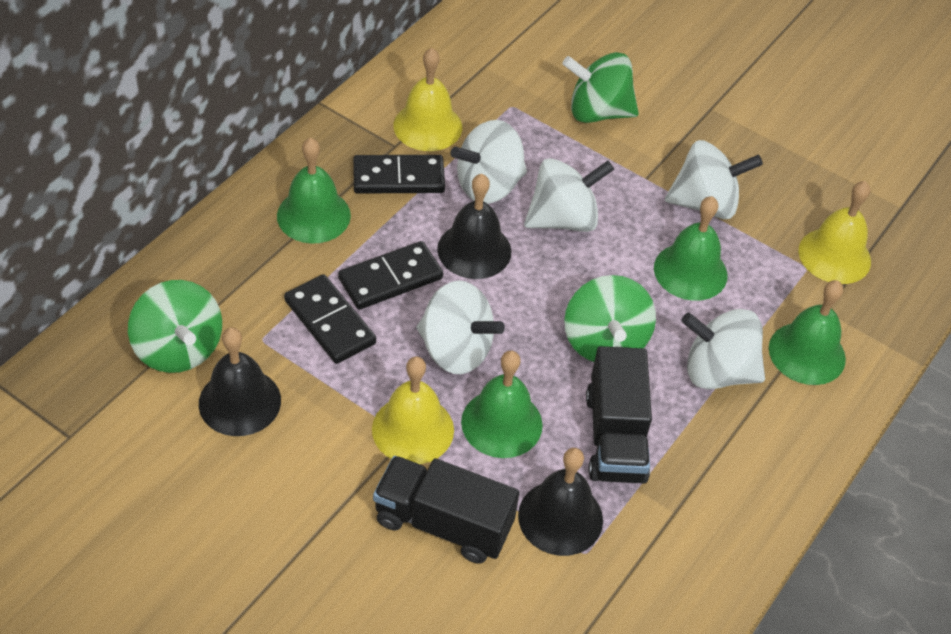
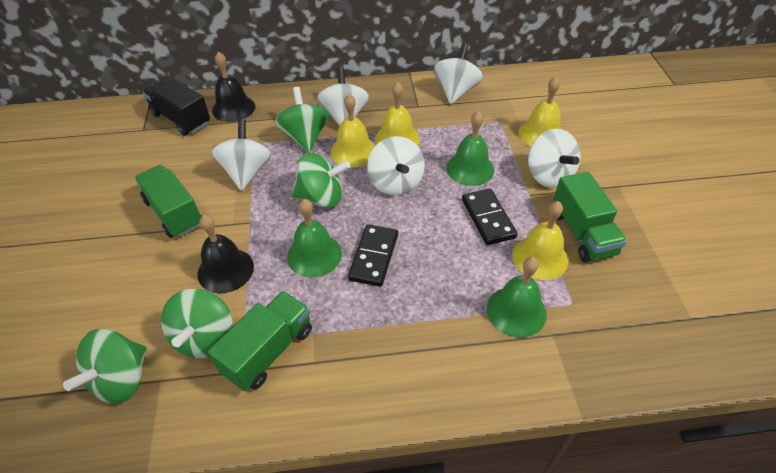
black bell: [199,327,281,436] [437,174,511,279] [518,448,603,556] = 3 -> [197,215,254,293] [212,52,255,122] = 2
black domino: [284,274,376,364] [338,241,443,310] [353,155,445,194] = 3 -> [348,224,398,287] [462,188,517,245] = 2
black truck: [373,456,519,564] [586,346,652,483] = 2 -> [143,79,210,136] = 1
green bell: [277,137,351,244] [461,350,543,458] [654,196,728,301] [769,280,846,385] = 4 -> [287,199,342,277] [446,111,494,186] [487,257,547,338] = 3
green spinning top: [128,280,222,373] [562,52,639,123] [564,275,656,362] = 3 -> [63,329,147,403] [161,289,233,358] [275,87,329,153] [292,153,350,208] = 4
green truck: none = 0 -> [135,165,202,238] [208,291,312,391] [553,172,627,262] = 3
yellow bell: [372,356,454,464] [393,48,462,151] [799,181,871,284] = 3 -> [331,94,375,168] [375,82,420,146] [512,201,568,280] [518,77,561,147] = 4

